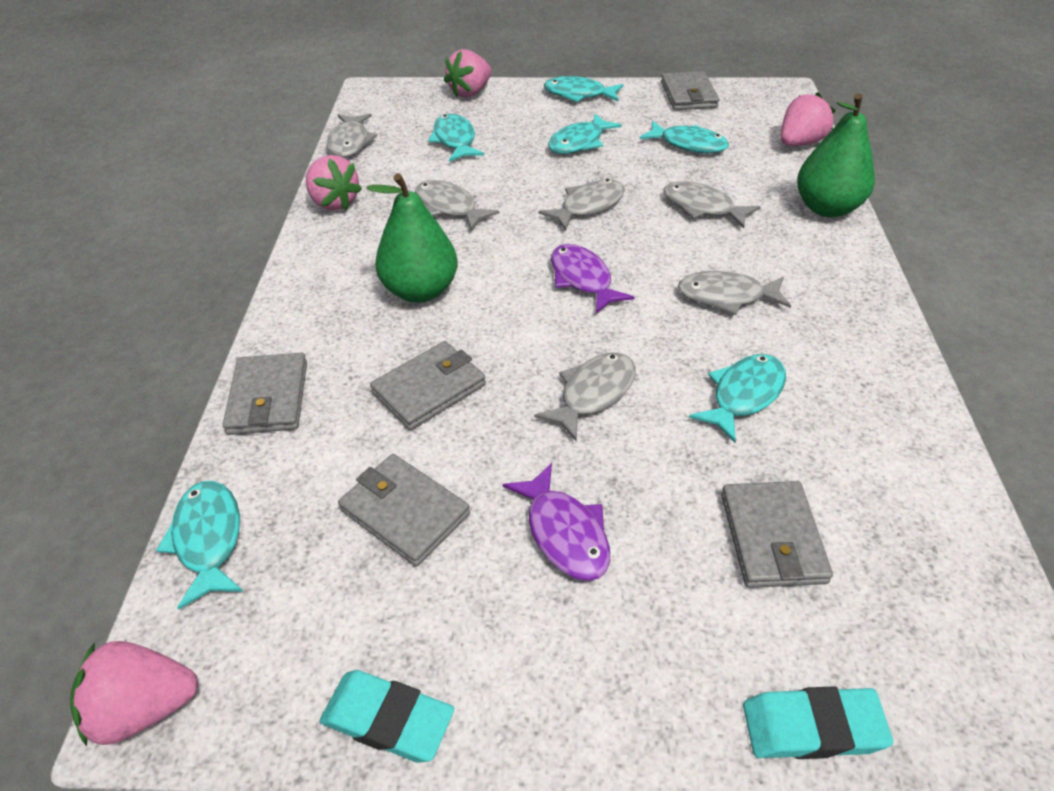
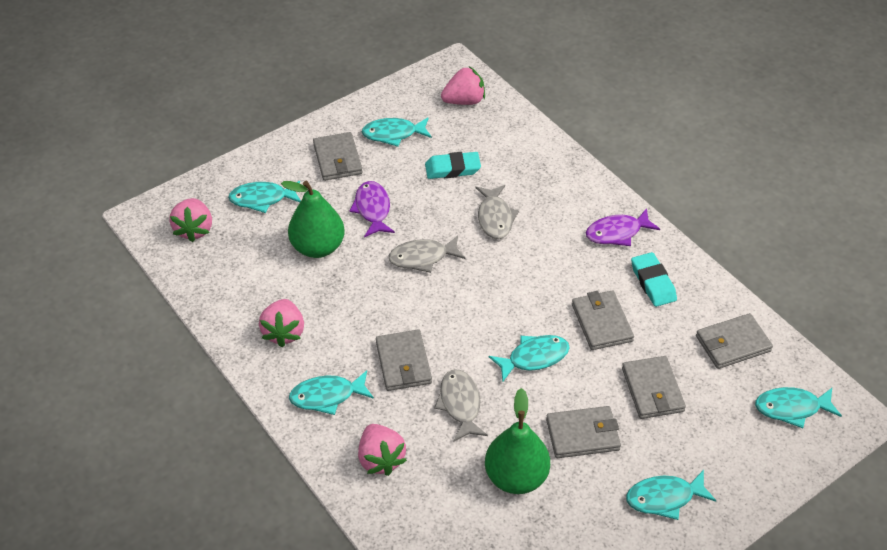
grey fish: [326,114,377,158] [415,180,499,231] [534,352,636,442] [538,179,625,231] [663,181,760,228] [678,271,791,315] = 6 -> [388,235,465,273] [434,369,488,442] [476,185,519,239] = 3
grey wallet: [223,353,307,435] [338,454,470,566] [370,341,486,430] [661,71,719,110] [721,481,833,588] = 5 -> [313,132,363,181] [376,329,432,391] [546,406,621,458] [572,290,634,350] [622,356,686,419] [696,313,773,369] = 6

